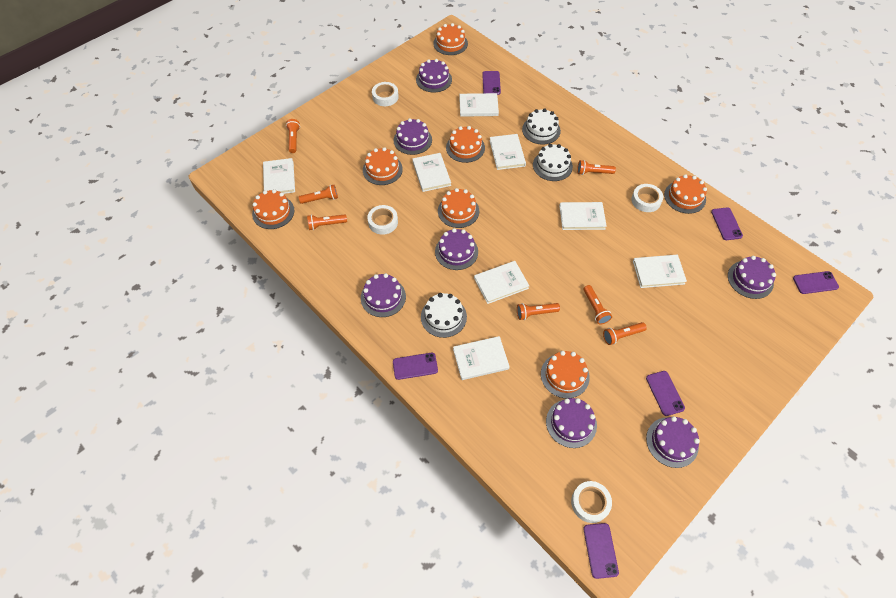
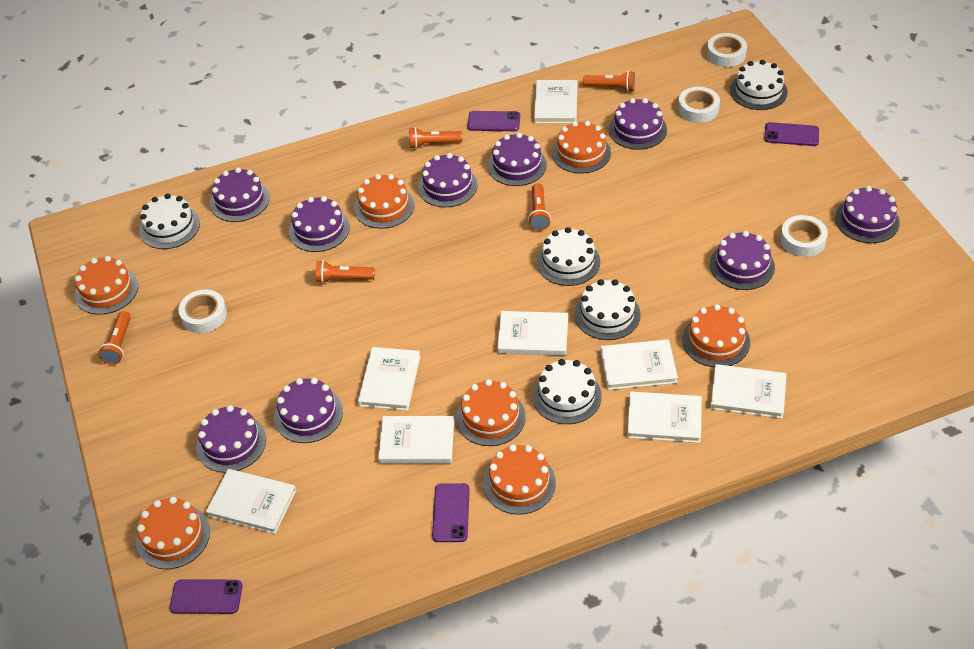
orange flashlight: [286,119,300,153] [299,185,338,204] [307,214,347,230] [517,303,560,320] [577,160,616,175] [584,285,612,324] [603,322,647,345] = 7 -> [98,311,131,365] [316,260,375,283] [409,127,462,149] [528,183,551,231] [583,71,635,92] = 5
purple cake: [361,273,406,317] [394,118,432,155] [416,59,452,92] [435,228,478,270] [546,398,597,448] [646,416,700,468] [728,256,776,299] = 7 -> [196,405,266,473] [210,168,270,222] [274,378,343,443] [289,196,350,252] [418,153,477,207] [488,133,547,186] [609,98,667,150] [710,231,775,290] [835,186,900,243] = 9
purple phone: [393,353,438,380] [482,71,501,95] [583,523,619,579] [646,371,685,416] [711,207,743,240] [793,271,839,294] = 6 -> [170,579,242,614] [432,483,470,542] [467,111,520,131] [764,122,819,146] = 4
white cake: [421,293,467,338] [522,108,561,145] [533,144,573,181] = 3 -> [139,194,200,249] [533,359,602,424] [537,227,600,286] [575,279,641,340] [730,60,788,110] = 5

